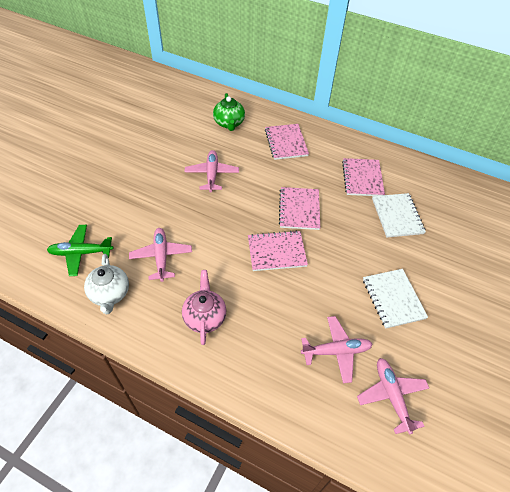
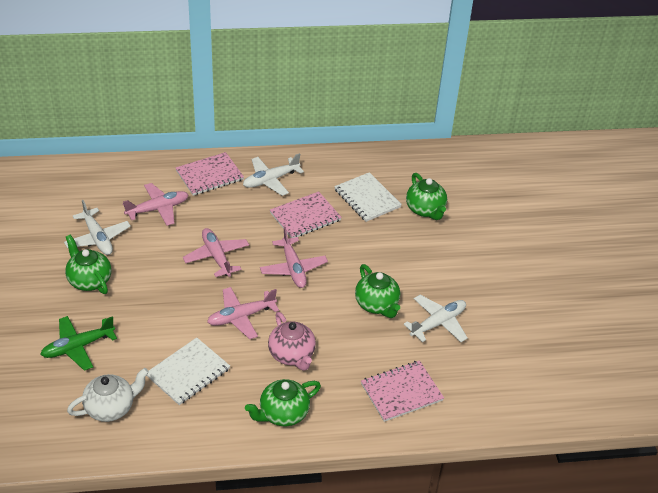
green teapot: [213,93,245,131] = 1 -> [65,235,112,294] [245,379,321,426] [355,264,400,318] [406,173,447,220] = 4
pink notebook: [248,231,308,271] [265,124,309,160] [279,187,320,230] [342,158,385,196] = 4 -> [175,152,244,196] [270,191,342,238] [361,360,444,422] = 3
white plane: none = 0 -> [64,200,131,255] [243,153,304,196] [404,295,468,342] = 3

